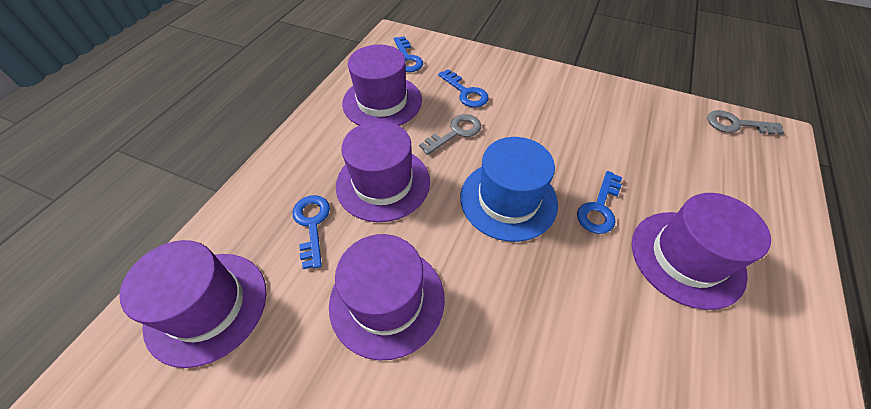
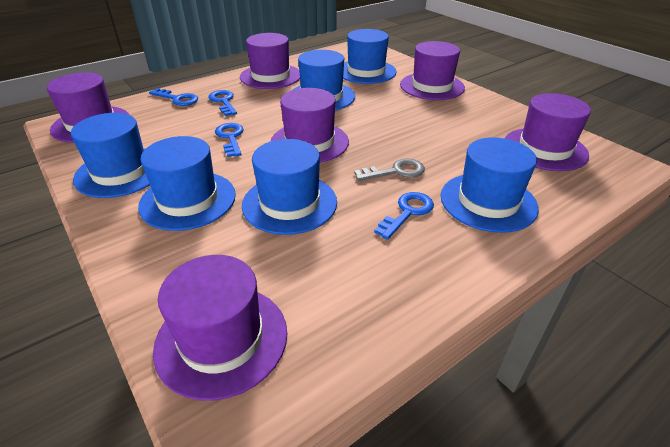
blue hat: [460,137,558,242] = 1 -> [71,113,150,198] [138,136,236,231] [242,139,337,235] [293,50,355,110] [343,29,396,84] [441,137,539,233] = 6
grey key: [419,114,481,155] [707,110,784,135] = 2 -> [354,159,425,181] = 1
purple hat: [119,240,267,368] [329,234,445,360] [336,121,430,222] [342,45,422,126] [632,193,771,310] = 5 -> [47,73,129,143] [153,255,287,401] [240,33,300,89] [270,88,349,163] [400,41,465,100] [505,93,591,171] = 6

